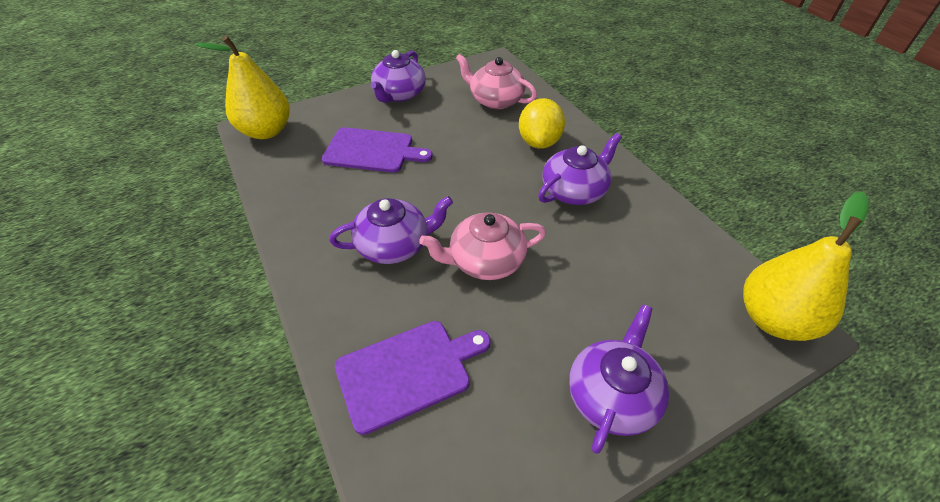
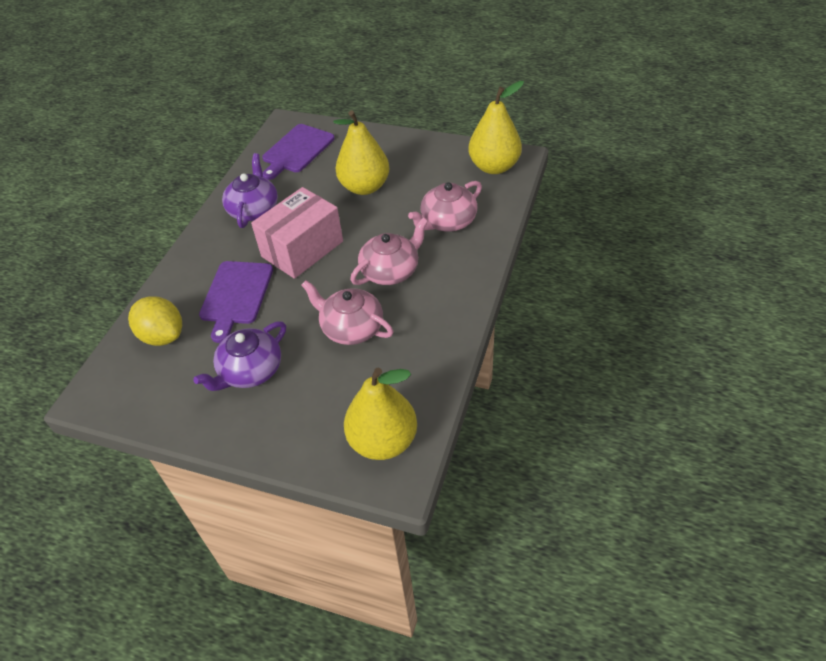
pink box: none = 0 -> [251,187,343,279] = 1
pink teapot: [419,212,546,280] [456,54,537,109] = 2 -> [301,280,393,345] [350,218,428,285] [408,181,482,232] = 3
purple teapot: [329,196,453,264] [370,50,426,103] [538,133,622,205] [569,304,669,454] = 4 -> [193,321,286,391] [222,153,278,228] = 2
yellow pear: [195,36,290,139] [743,191,869,341] = 2 -> [333,111,390,195] [344,368,417,460] [468,81,524,174] = 3

